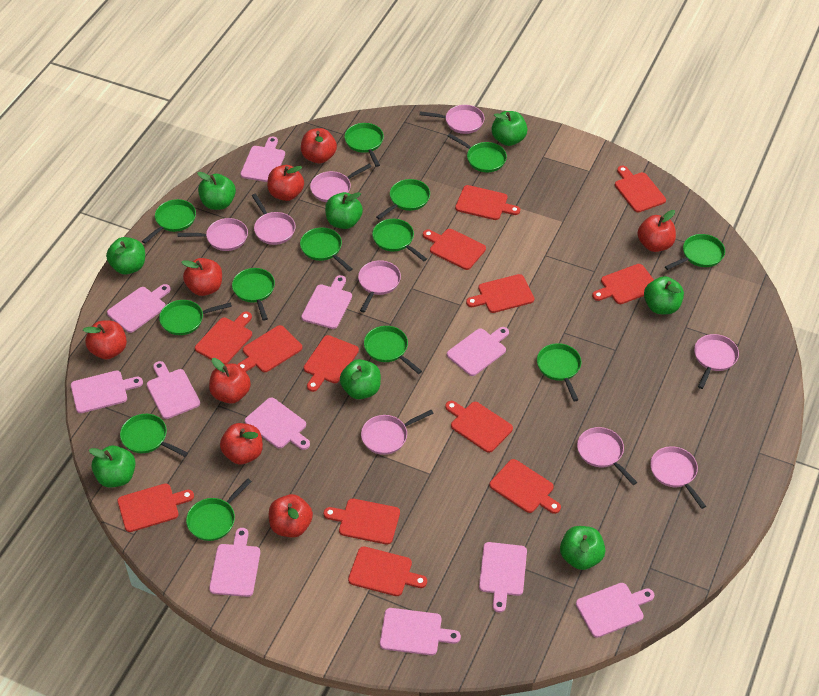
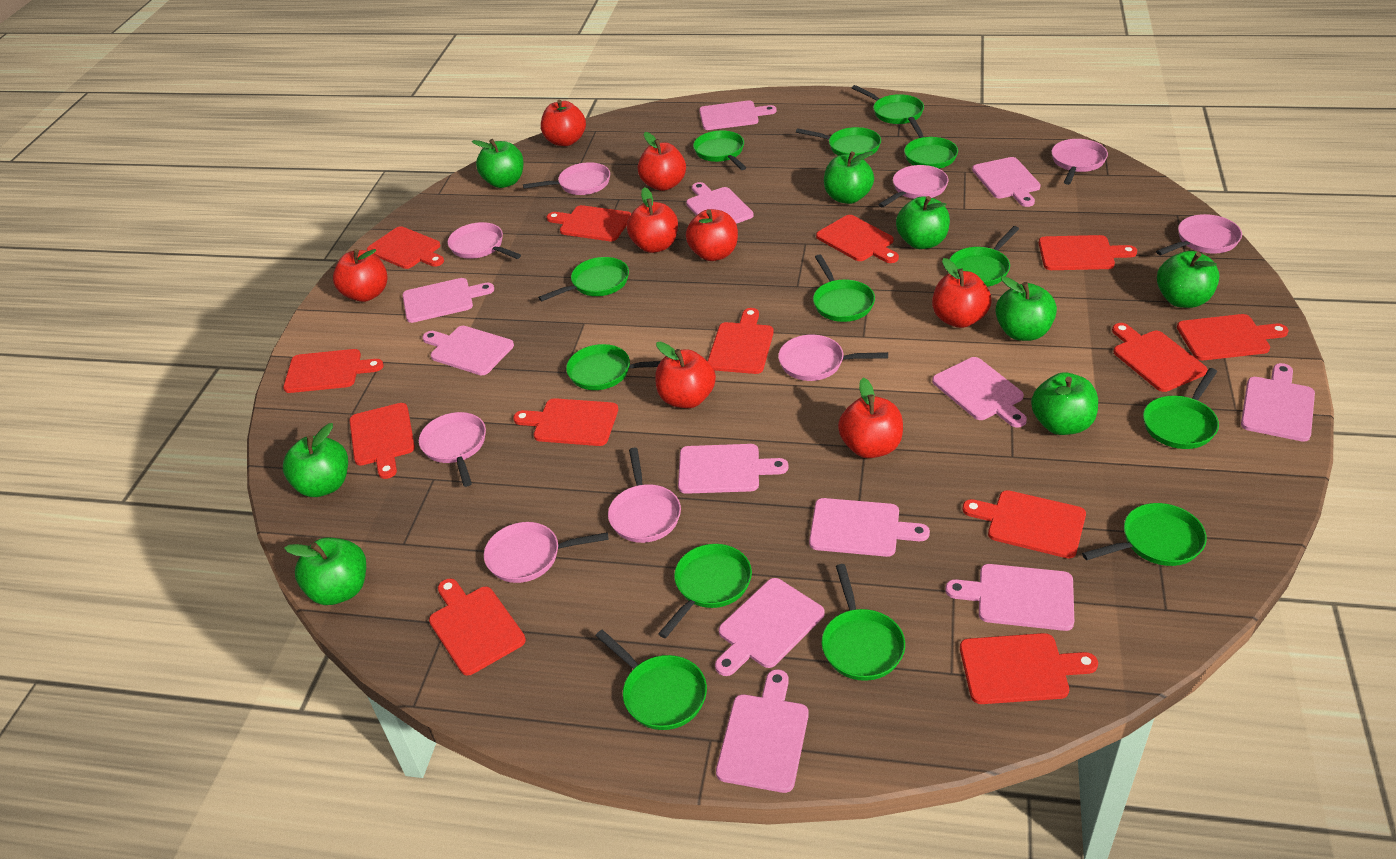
pink cutting board: [71,371,143,413] [107,284,171,333] [147,361,200,419] [209,528,260,597] [241,137,285,182] [245,398,310,450] [301,275,352,329] [380,608,461,655] [447,327,509,376] [479,542,527,612] [576,583,654,638] = 11 -> [403,278,494,323] [422,326,514,375] [678,444,789,494] [686,182,753,224] [699,100,776,130] [715,578,825,676] [716,670,809,793] [809,498,930,557] [932,357,1027,427] [945,564,1074,631] [972,157,1041,207] [1241,363,1315,442] = 12

